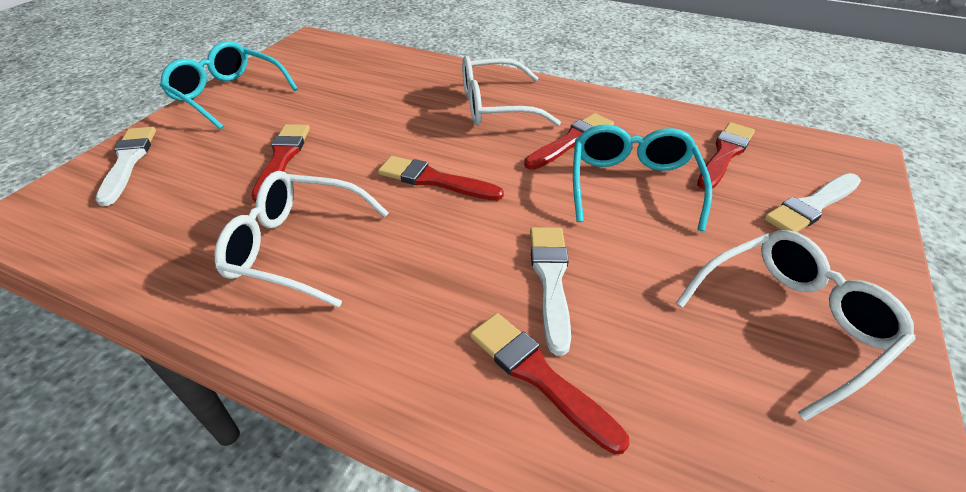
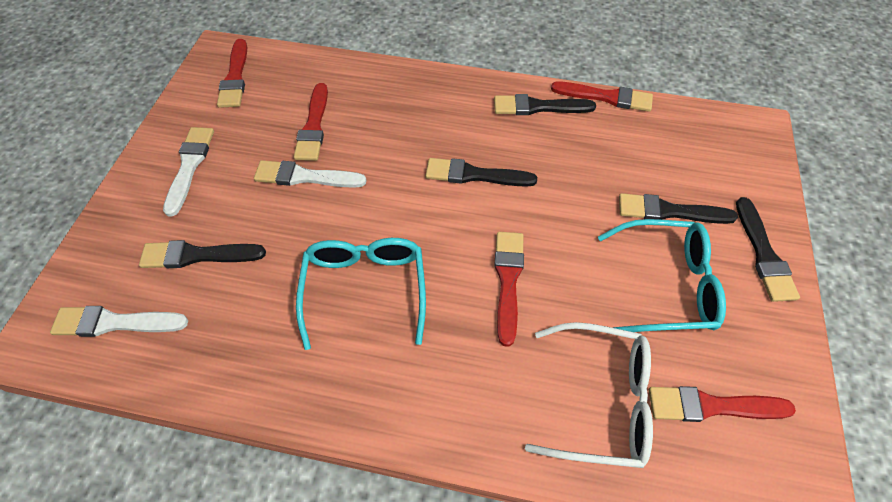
black brush: none = 0 -> [139,240,266,268] [426,158,537,187] [494,94,596,115] [619,193,738,224] [736,197,800,302] = 5
white glasses: [215,171,389,308] [462,56,561,126] [676,230,915,421] = 3 -> [525,322,653,468] = 1

